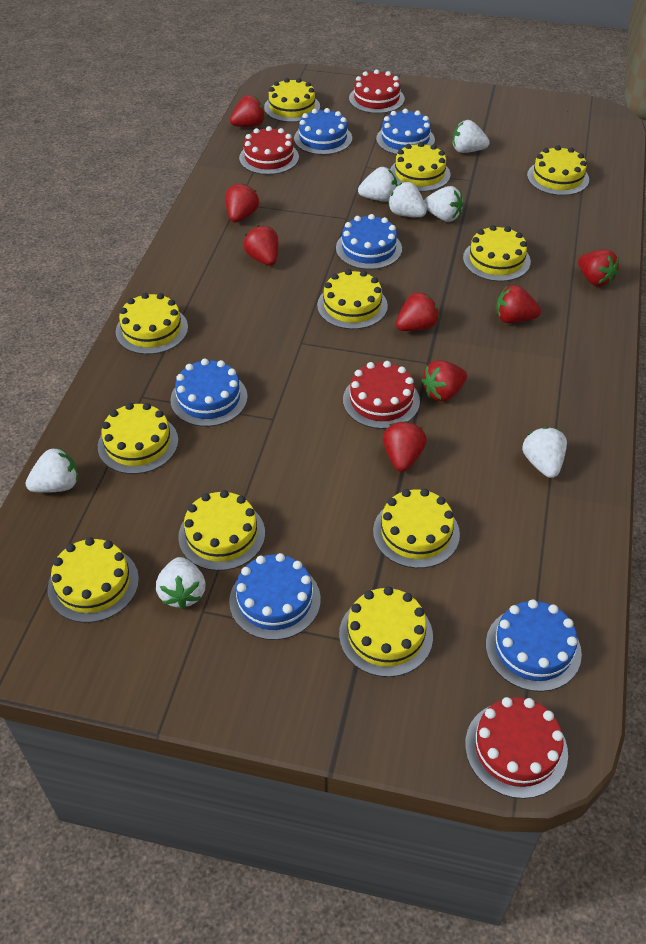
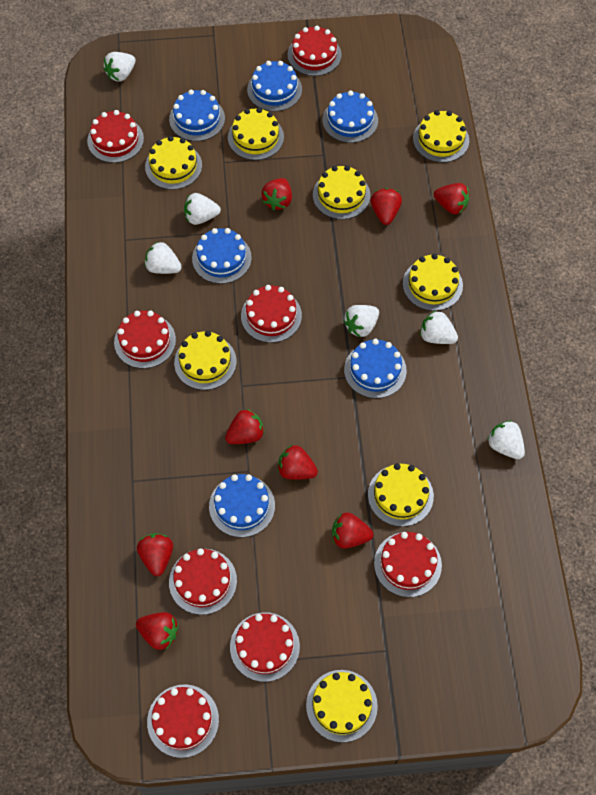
red cake: [239,126,299,175] [343,361,420,429] [349,69,405,114] [465,697,568,799] = 4 -> [87,110,144,163] [114,310,176,369] [147,684,219,758] [169,548,237,615] [230,612,300,682] [241,285,302,343] [287,26,342,76] [374,532,442,597] = 8
white strawberry: [25,447,78,493] [156,557,206,609] [358,167,397,201] [388,182,427,217] [424,186,463,222] [453,120,490,153] [522,427,567,478] = 7 -> [103,52,136,82] [145,242,182,274] [184,193,221,225] [343,305,379,337] [420,311,458,344] [487,420,525,459] = 6
yellow cake: [48,537,139,623] [98,403,178,474] [116,293,188,354] [178,490,265,571] [264,78,320,122] [317,269,388,329] [339,586,433,677] [373,489,460,568] [390,142,450,192] [463,225,531,282] [527,145,589,196] = 11 -> [145,136,202,190] [174,331,236,390] [228,108,284,160] [306,670,378,742] [313,165,370,219] [368,463,434,527] [403,254,463,311] [413,110,469,163] = 8

